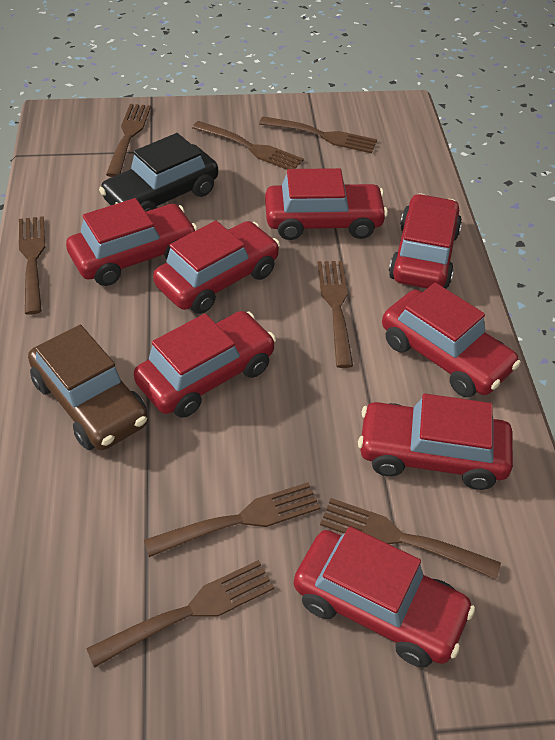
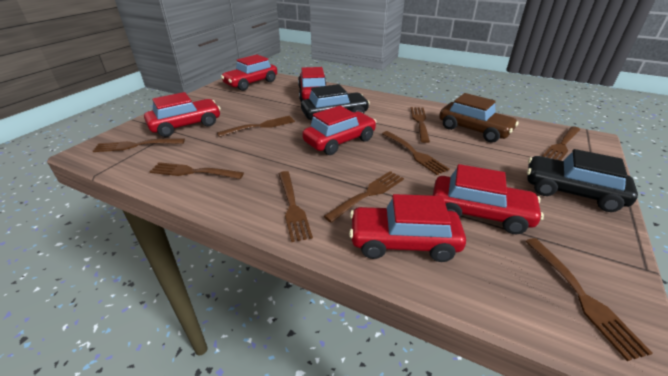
black car: [99,133,218,212] = 1 -> [301,84,370,120] [527,149,638,212] = 2
brown fork: [19,216,45,315] [86,560,274,668] [106,104,151,177] [144,482,320,557] [192,121,304,170] [259,116,377,153] [318,261,353,368] [320,498,501,580] = 8 -> [93,138,185,152] [149,162,244,179] [217,116,295,137] [279,171,313,242] [324,171,404,223] [382,131,449,175] [411,107,430,143] [525,238,653,361] [542,126,581,160] = 9
red car: [66,198,198,286] [134,311,276,418] [153,221,280,314] [265,168,388,240] [294,526,475,667] [358,394,513,490] [382,283,521,397] [389,193,462,289] = 8 -> [144,92,221,137] [221,55,277,91] [298,67,326,102] [302,106,377,155] [349,194,466,262] [433,164,544,234] = 6

